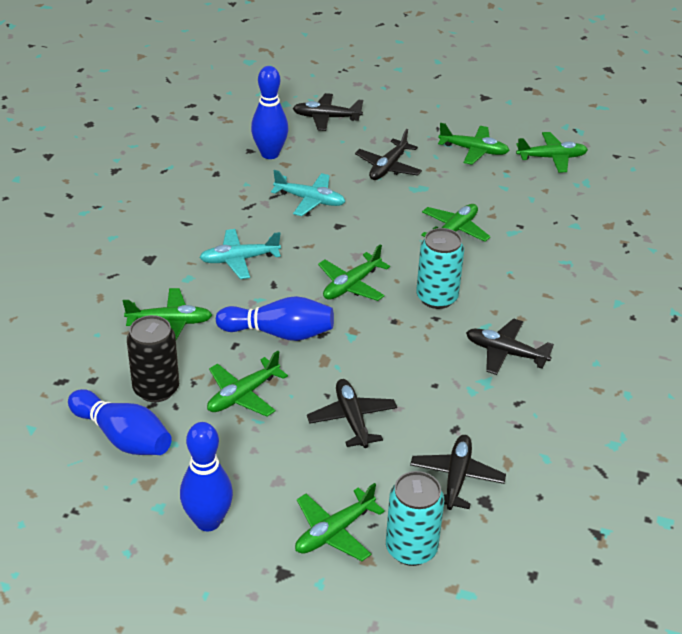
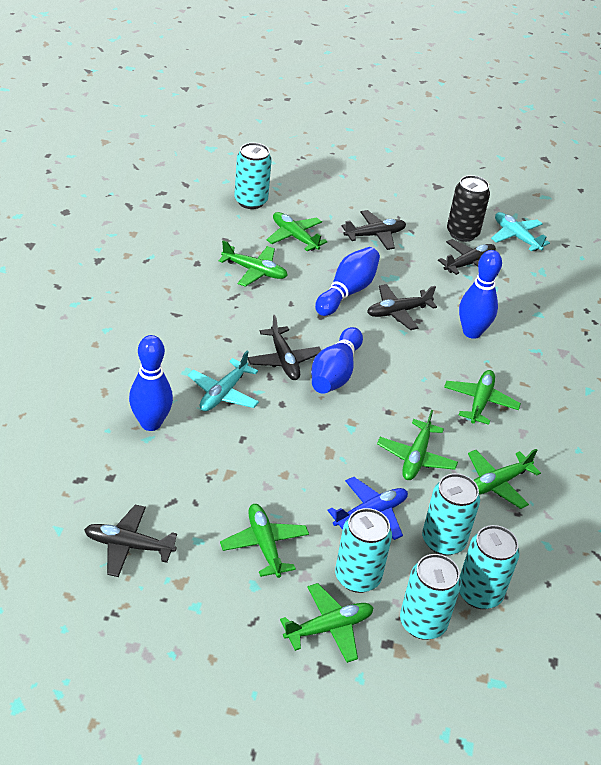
blue plane: none = 0 -> [327,477,408,540] = 1
turquoise can: [386,471,444,566] [416,228,464,309] = 2 -> [234,143,272,209] [335,508,392,593] [400,554,461,640] [422,473,480,556] [459,525,520,609] = 5

